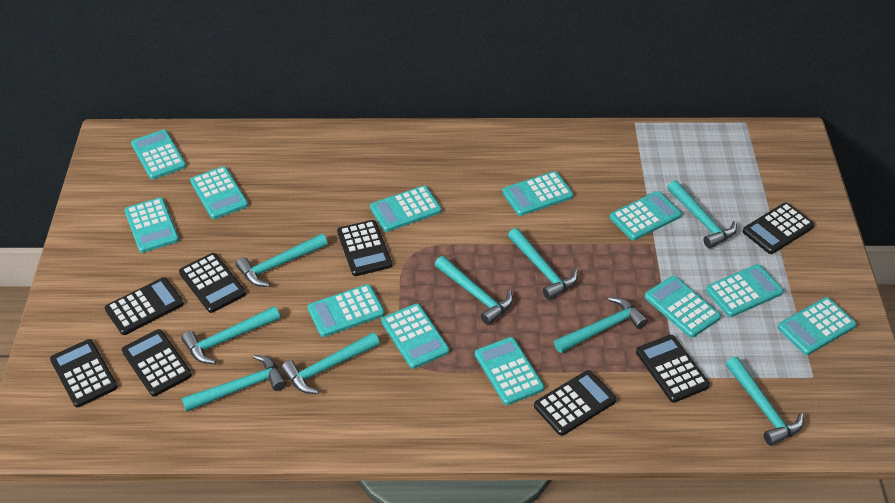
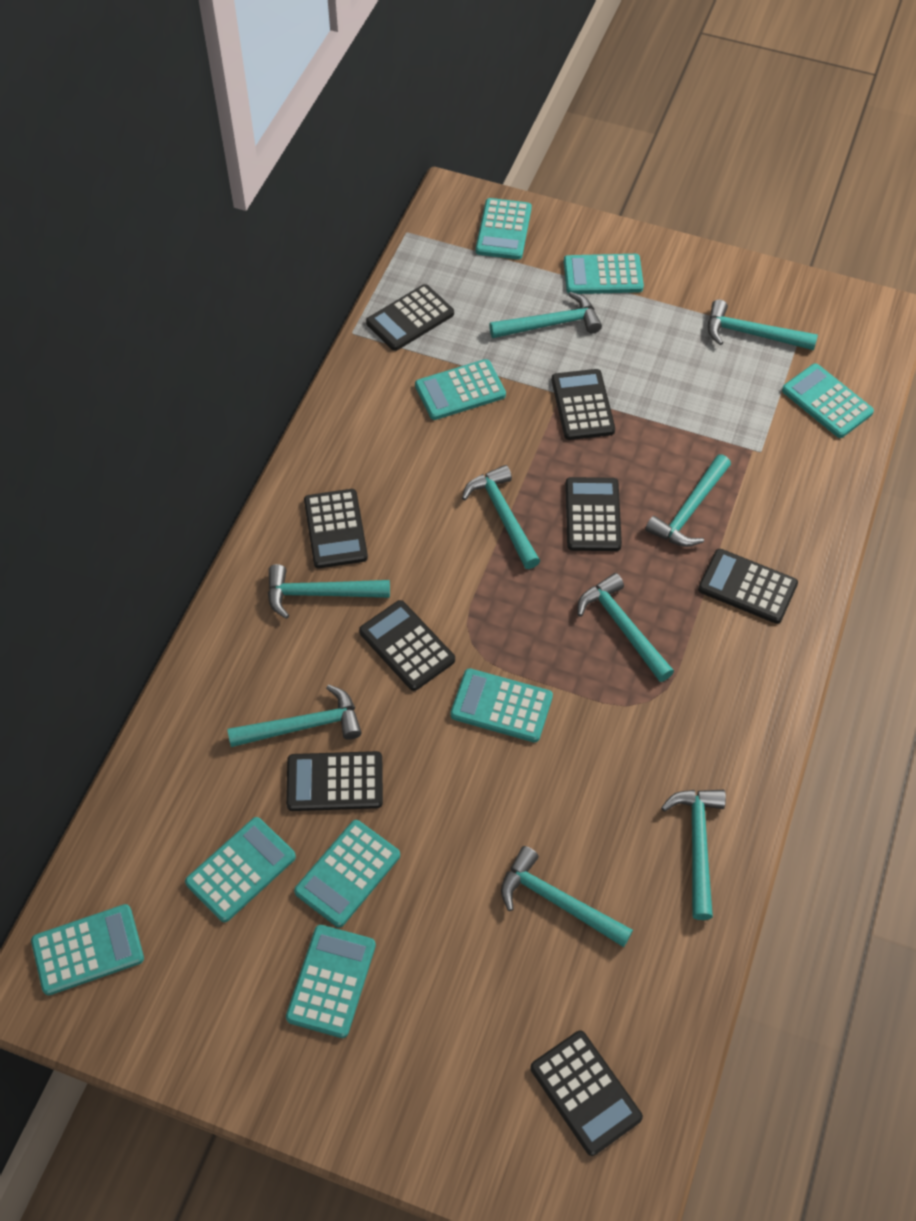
turquoise calculator: [124,198,179,253] [131,130,186,179] [190,166,248,219] [307,284,385,337] [370,186,441,232] [381,304,449,369] [475,337,544,405] [502,171,573,216] [610,191,682,241] [645,276,721,338] [706,264,783,317] [777,297,856,355] = 12 -> [31,904,144,995] [185,817,296,922] [286,925,376,1038] [294,820,400,927] [415,359,506,420] [450,668,553,742] [476,198,532,260] [564,254,644,294] [782,364,874,438] = 9

